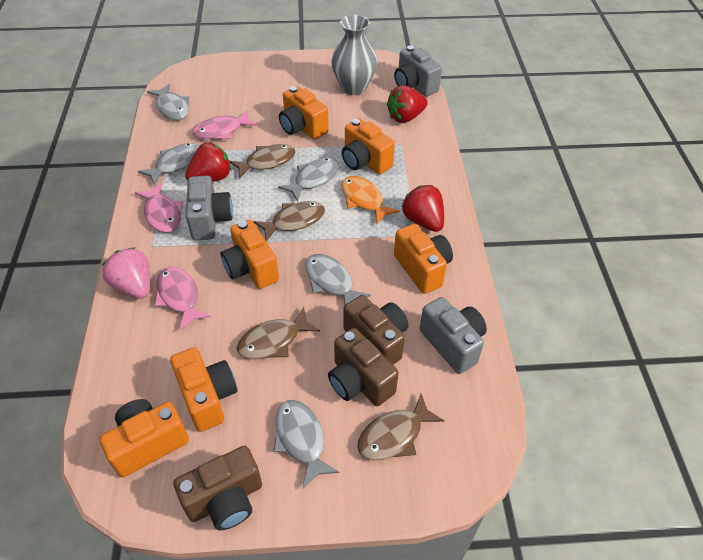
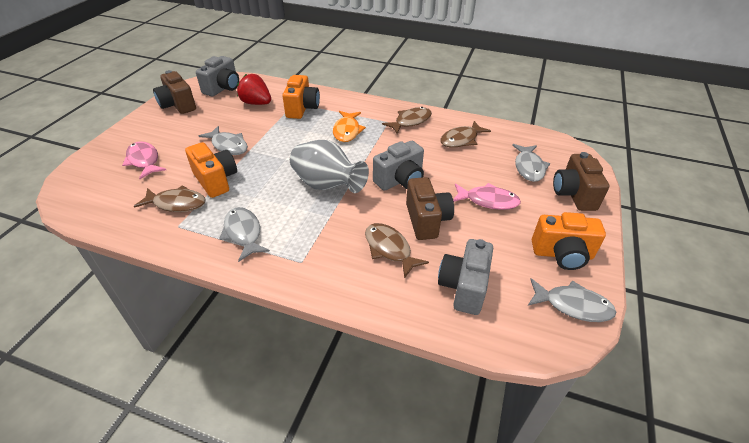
grey fish: [138,143,199,185] [147,84,189,120] [273,400,340,489] [278,158,339,202] [305,254,371,305] = 5 -> [199,126,248,155] [219,207,270,262] [512,144,550,182] [528,278,616,322] = 4
orange camera: [100,399,189,477] [170,347,237,432] [220,219,279,289] [279,86,329,140] [342,118,395,174] [394,224,453,294] = 6 -> [185,142,237,198] [282,75,320,119] [532,212,606,270] = 3
pink fish: [135,183,183,233] [155,266,211,331] [192,110,257,139] = 3 -> [122,141,166,179] [453,183,521,210] = 2
pink strawberry: [102,247,150,299] = 1 -> none = 0
red strawberry: [185,142,231,182] [387,85,428,123] [402,185,444,232] = 3 -> [237,74,271,105] = 1

